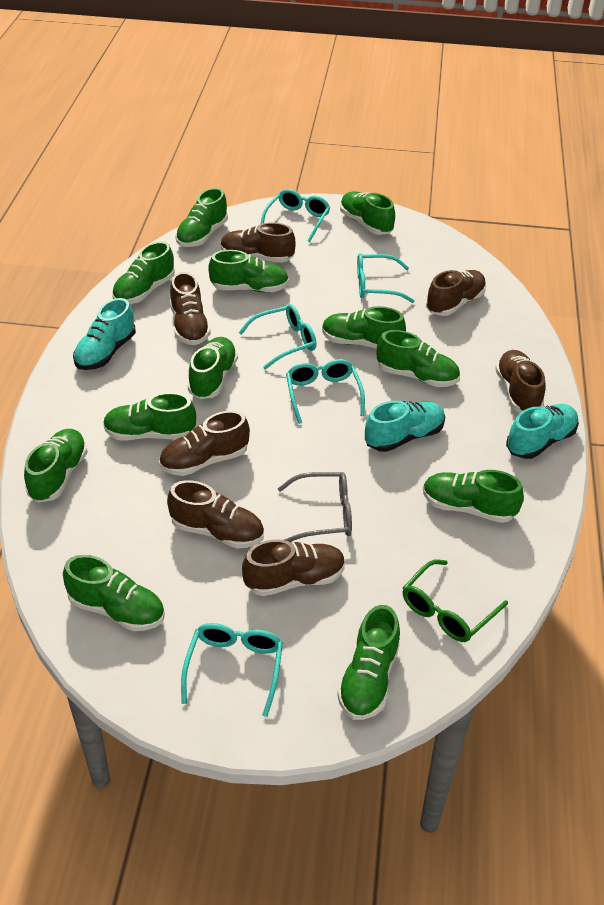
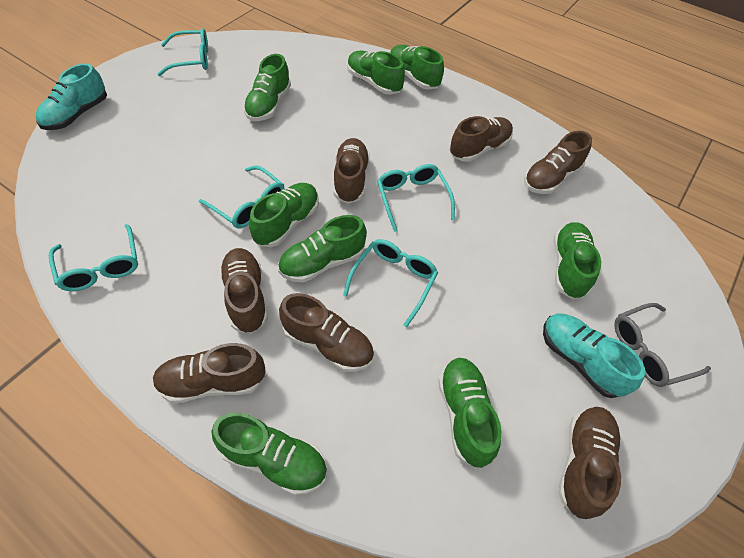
green glasses: [403,559,508,642] = 1 -> none = 0
green shoe: [24,429,88,502] [63,555,165,631] [103,392,196,441] [112,242,175,304] [175,188,228,247] [188,337,238,399] [208,250,289,292] [322,306,406,349] [337,605,400,720] [340,191,395,235] [377,330,460,387] [423,470,524,523] = 12 -> [211,412,327,495] [243,54,291,121] [249,183,319,247] [278,215,367,283] [347,51,405,95] [390,45,444,90] [438,358,502,468] [553,222,601,299] = 8
turquoise shoe: [73,298,136,370] [365,401,445,452] [506,404,579,459] = 3 -> [36,63,107,130] [543,314,645,398] = 2

